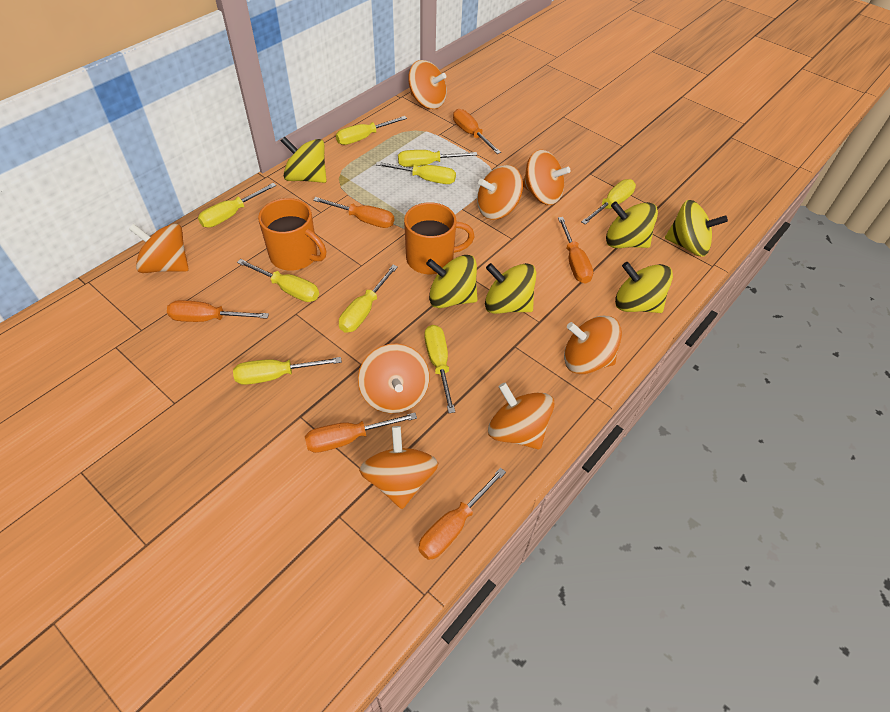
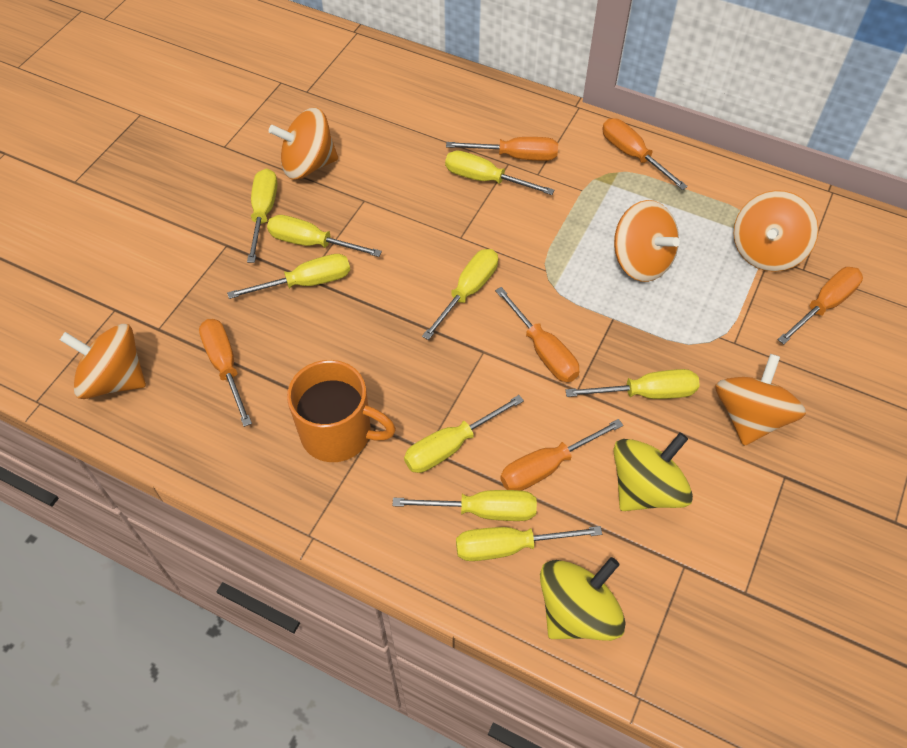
orange mug: [258,198,326,270] [404,202,475,274] = 2 -> [287,360,396,462] = 1
orange spinning top: [129,224,189,273] [358,344,430,414] [359,426,438,509] [408,60,447,109] [477,165,523,220] [488,382,554,449] [523,150,571,205] [564,316,622,374] = 8 -> [60,324,146,399] [269,108,338,180] [614,200,680,282] [715,354,806,446] [734,190,819,272] = 5
yellow spinning top: [281,136,327,183] [426,255,478,308] [485,263,537,314] [606,201,658,248] [615,262,673,313] [665,200,728,257] = 6 -> [540,557,626,641] [613,432,693,511] = 2

